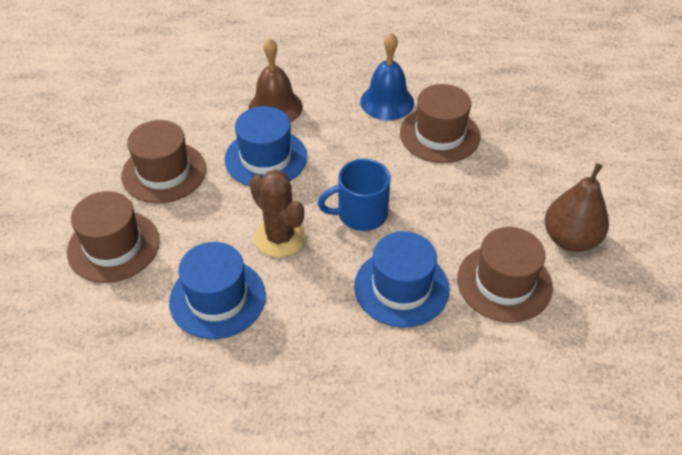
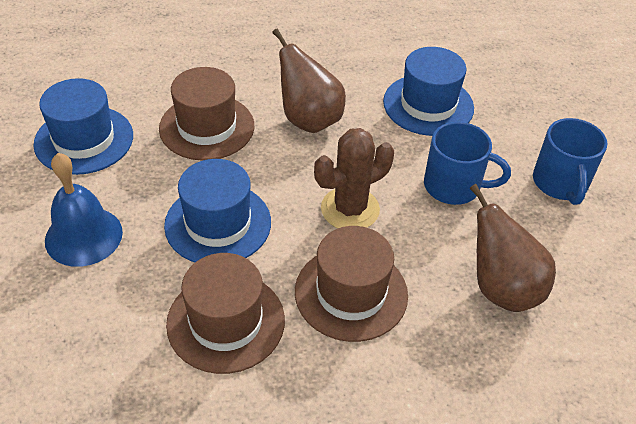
blue mug: [318,159,391,231] = 1 -> [424,122,511,205] [533,118,607,205] = 2
brown bell: [248,38,303,123] = 1 -> none = 0
brown hat: [67,191,160,283] [121,120,206,203] [400,84,480,163] [457,227,553,323] = 4 -> [159,67,254,161] [166,253,285,374] [295,226,408,342] = 3
brown pear: [545,163,609,252] = 1 -> [272,29,346,133] [470,184,556,312] = 2

